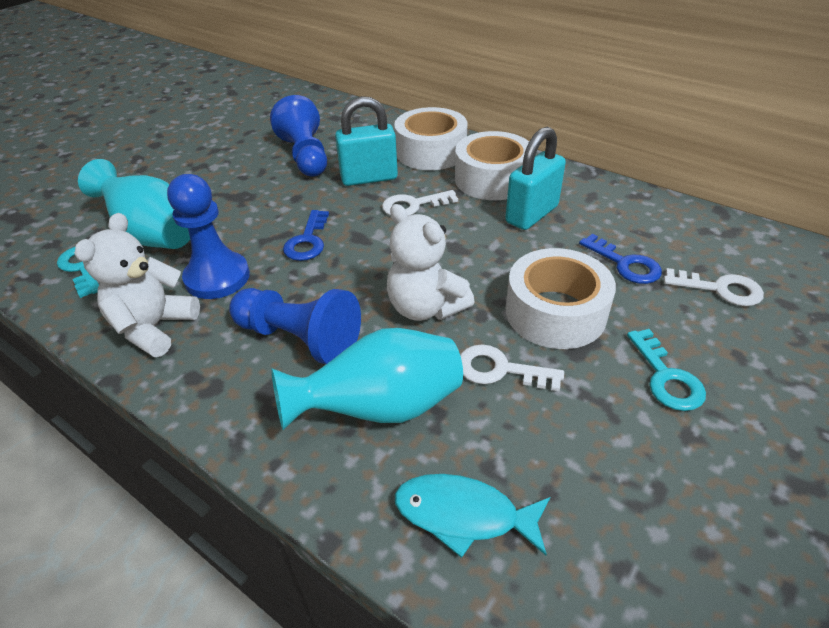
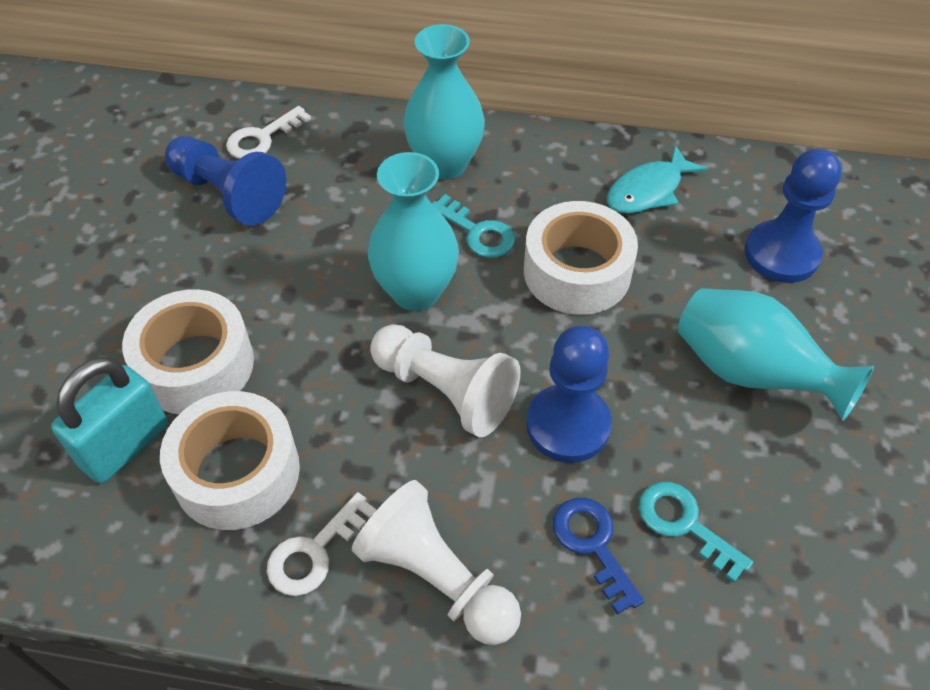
blue key: [283,210,329,261] [579,234,662,284] = 2 -> [552,498,644,615] = 1
turquoise padlock: [335,96,398,186] [505,127,566,230] = 2 -> [51,357,168,483] = 1
turquoise vase: [78,159,190,249] [271,328,463,430] = 2 -> [368,152,459,311] [403,24,485,180] [678,288,874,420] = 3
white key: [382,190,458,216] [460,344,564,392] [664,268,764,306] = 3 -> [226,106,311,159] [267,492,376,596] = 2
white pawn: none = 0 -> [352,480,521,645] [370,324,521,437] = 2
white teddy bear: [75,213,200,357] [387,204,474,321] = 2 -> none = 0

